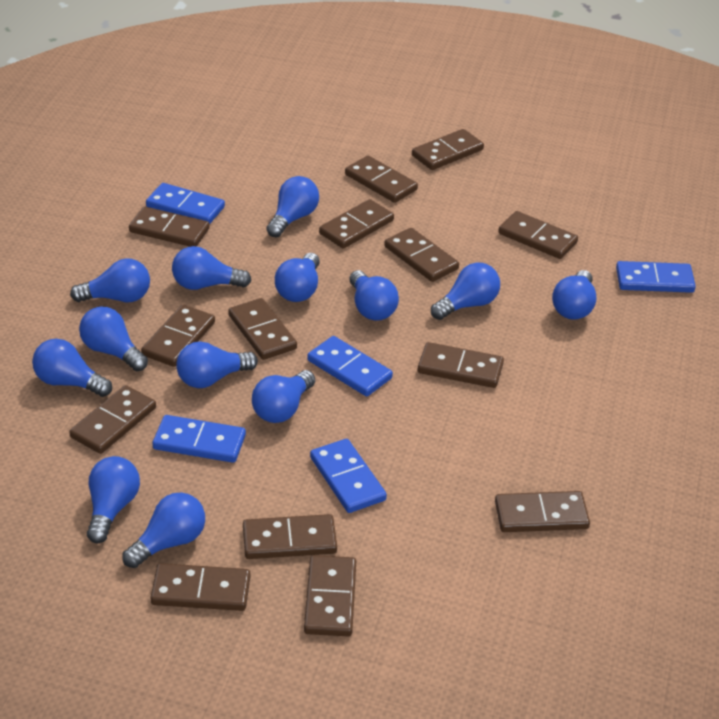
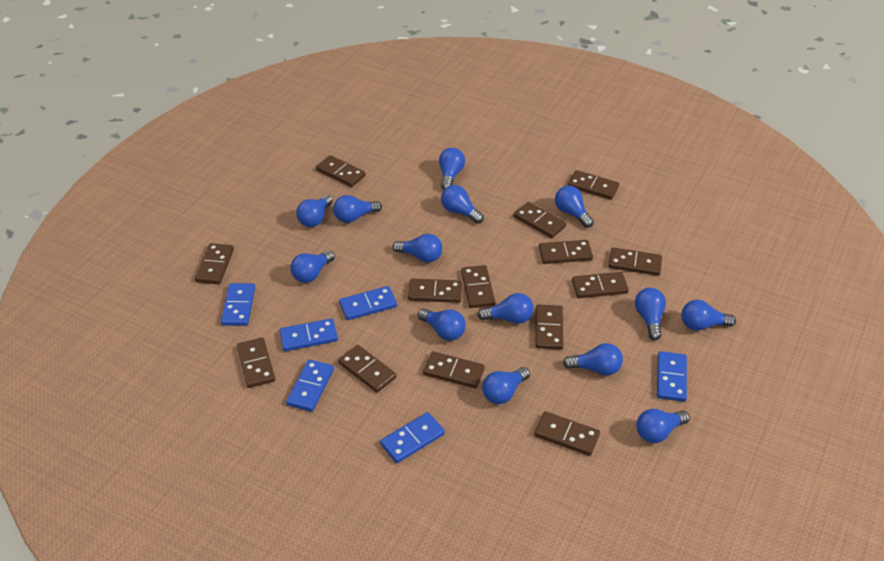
blue domino: [146,183,225,224] [152,415,246,463] [307,336,393,397] [310,439,387,513] [616,261,696,293] = 5 -> [221,283,255,326] [279,318,338,351] [286,359,334,412] [339,286,397,320] [380,412,445,463] [657,351,687,402] = 6
blue light bulb: [32,339,112,397] [70,258,150,302] [79,306,148,371] [87,456,140,543] [122,493,205,568] [172,246,252,290] [176,342,258,388] [252,370,315,423] [266,176,319,238] [275,253,320,302] [349,270,399,321] [431,262,500,320] [552,270,597,320] = 13 -> [290,250,335,283] [296,195,333,227] [333,195,382,223] [392,234,442,262] [418,308,466,341] [439,148,465,190] [441,185,484,224] [477,293,534,324] [482,367,530,404] [555,186,594,228] [563,343,623,376] [635,288,666,340] [636,409,690,443] [681,300,736,331] = 14

